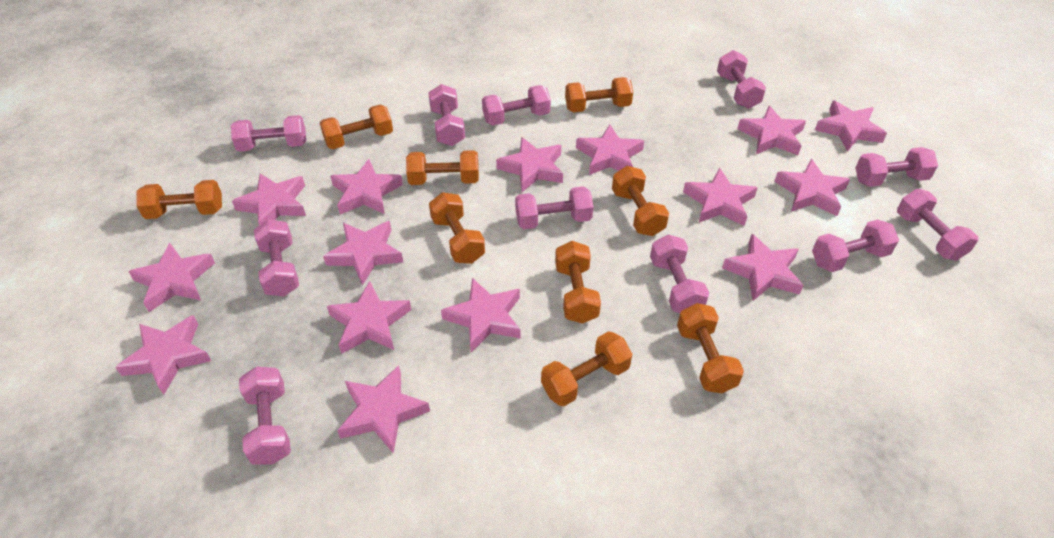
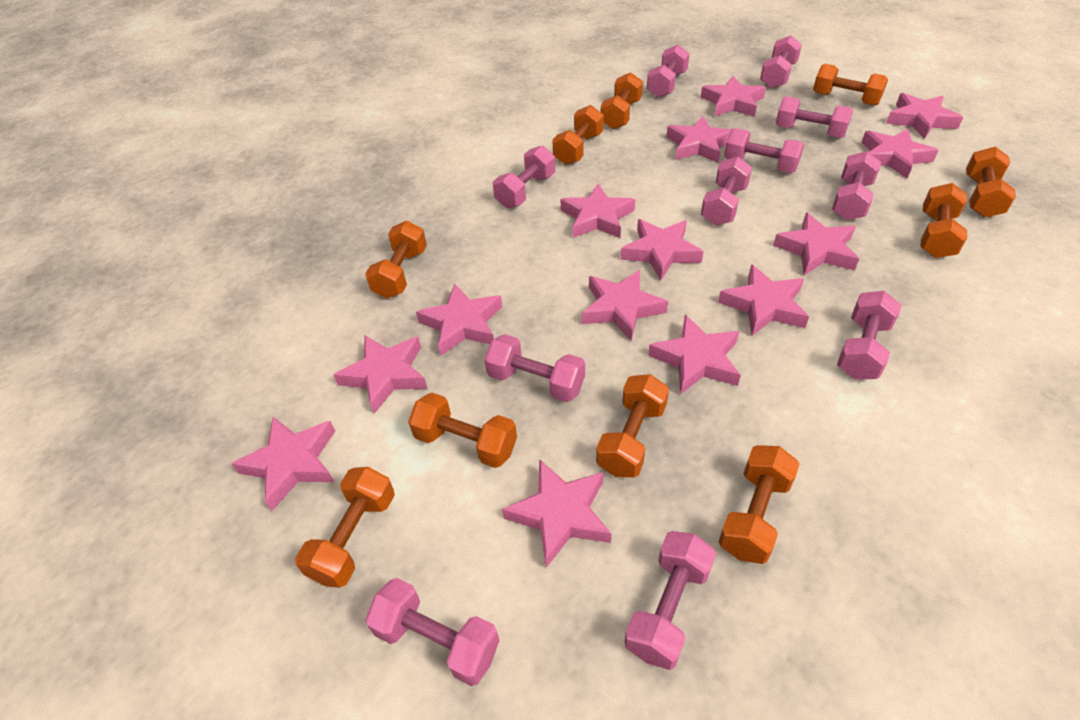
orange dumbbell: [136,180,222,219] [320,104,393,149] [406,150,479,185] [429,192,485,264] [541,331,632,406] [555,241,601,324] [565,77,633,113] [612,166,669,236] [677,303,744,393] = 9 -> [295,467,395,588] [365,221,427,299] [408,393,517,468] [552,105,604,165] [596,374,669,477] [601,72,643,129] [718,445,800,564] [813,64,888,106] [920,183,967,258] [966,146,1016,218] = 10
pink star: [115,315,211,395] [128,243,215,312] [232,174,306,225] [323,221,403,285] [327,281,411,354] [330,159,403,214] [337,365,430,453] [441,278,521,352] [496,137,563,192] [576,124,644,175] [683,168,757,226] [722,234,804,301] [737,106,806,155] [774,159,850,216] [815,101,887,151] = 15 -> [231,417,335,511] [333,335,428,414] [416,284,502,356] [502,459,612,568] [560,183,635,238] [582,270,668,341] [621,219,704,280] [648,315,741,395] [666,116,732,163] [701,76,766,117] [718,265,809,336] [773,213,859,275] [861,129,939,178] [886,93,963,139] = 14

